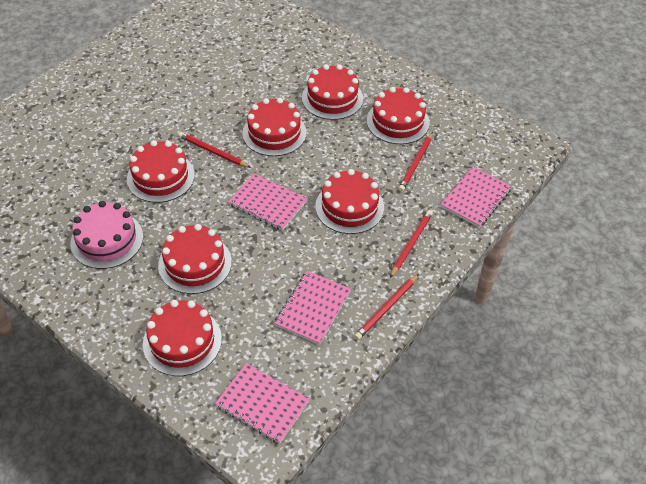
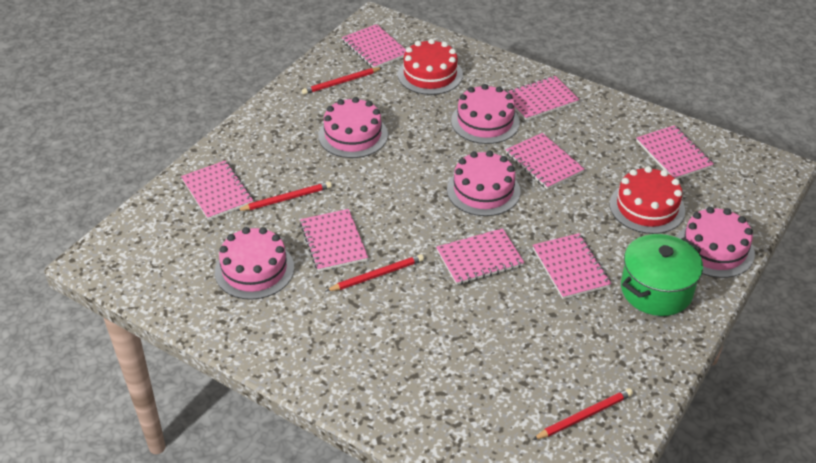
green pot: none = 0 -> [621,234,703,316] = 1
pink cake: [70,201,143,269] = 1 -> [215,227,294,300] [318,97,388,158] [447,151,520,216] [451,84,520,144] [677,207,755,278] = 5
pink notebook: [215,363,310,444] [228,173,307,231] [274,271,351,345] [441,167,512,228] = 4 -> [181,161,253,220] [300,209,368,272] [342,24,406,68] [436,228,524,285] [506,76,579,120] [506,133,584,189] [532,233,611,299] [636,125,714,179] = 8
red cake: [127,140,195,203] [143,300,222,376] [158,224,232,294] [242,98,307,156] [302,64,363,120] [315,169,384,234] [367,87,430,144] = 7 -> [398,39,463,95] [610,166,685,234] = 2

